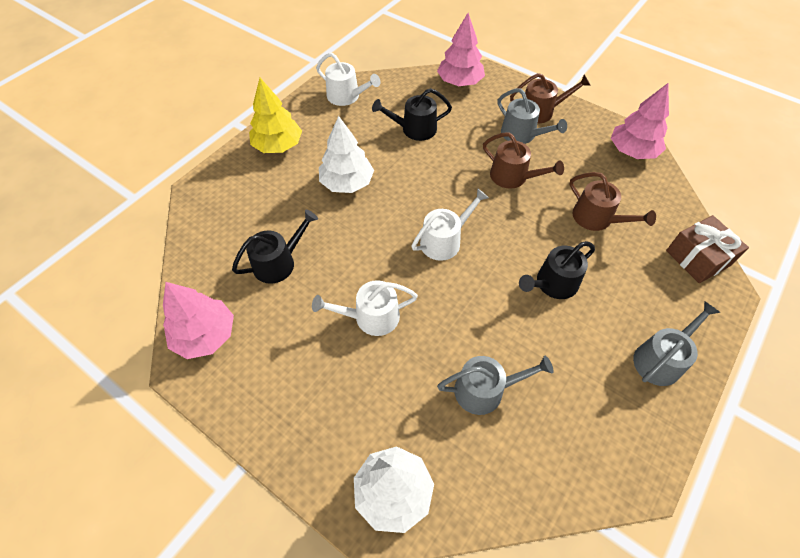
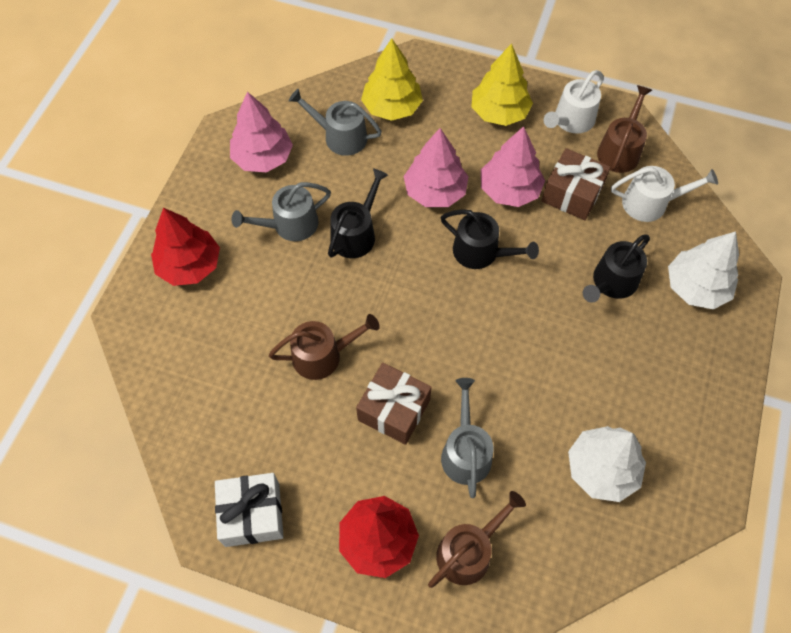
brown gift: [666,215,749,283] = 1 -> [356,363,432,445] [541,148,611,220] = 2
red tree: none = 0 -> [151,208,220,286] [339,496,419,578] = 2
white gift: none = 0 -> [215,473,284,547] = 1
white watering can: [312,280,418,336] [316,53,380,106] [411,188,489,261] = 3 -> [544,70,604,133] [611,166,718,222] = 2
yellow tree: [249,78,302,153] = 1 -> [361,38,423,121] [471,43,533,126] = 2

